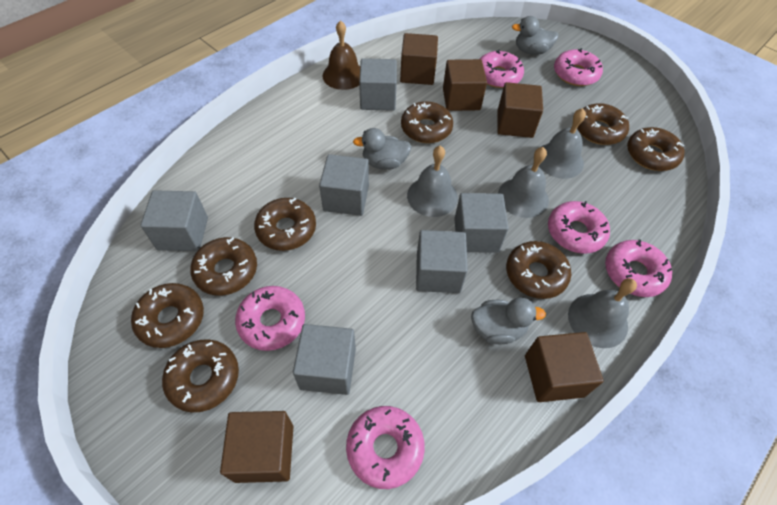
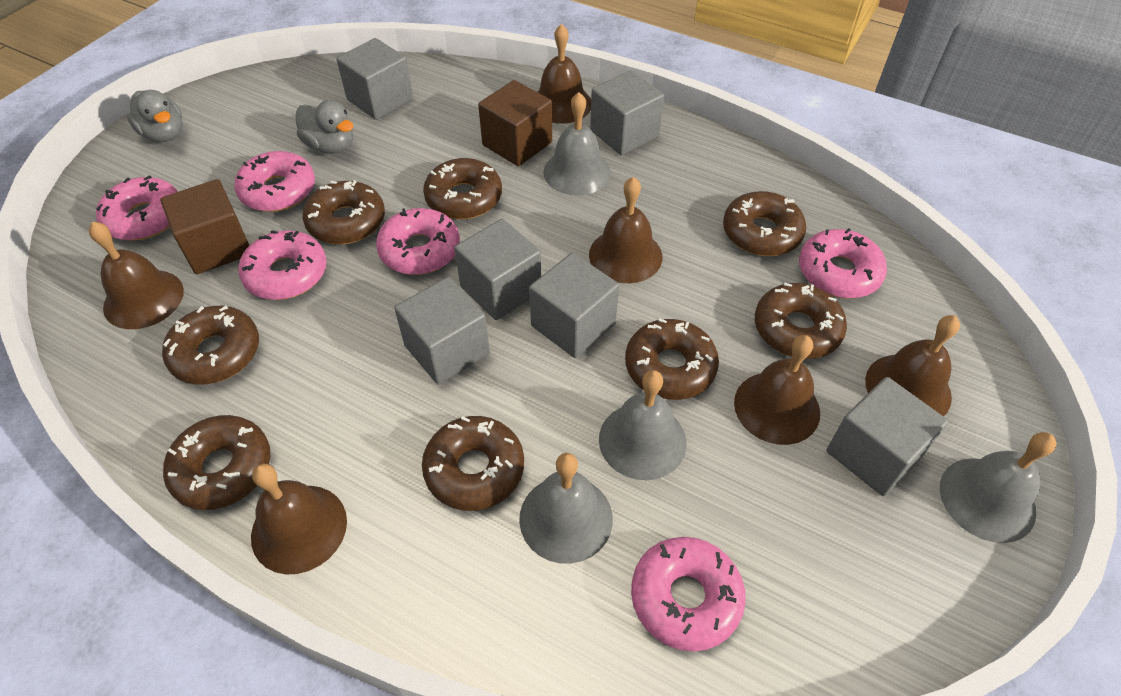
brown bell: [323,20,360,90] = 1 -> [89,222,184,329] [251,464,347,574] [538,24,591,124] [589,177,662,283] [734,335,820,445] [865,315,960,417] = 6
brown cube: [220,411,293,483] [400,33,438,85] [443,59,487,111] [497,82,543,138] [525,332,604,402] = 5 -> [160,179,249,274] [478,80,552,166] = 2
grey duck: [353,128,412,169] [471,298,546,344] [512,16,559,55] = 3 -> [127,90,183,142] [296,100,353,154] = 2

